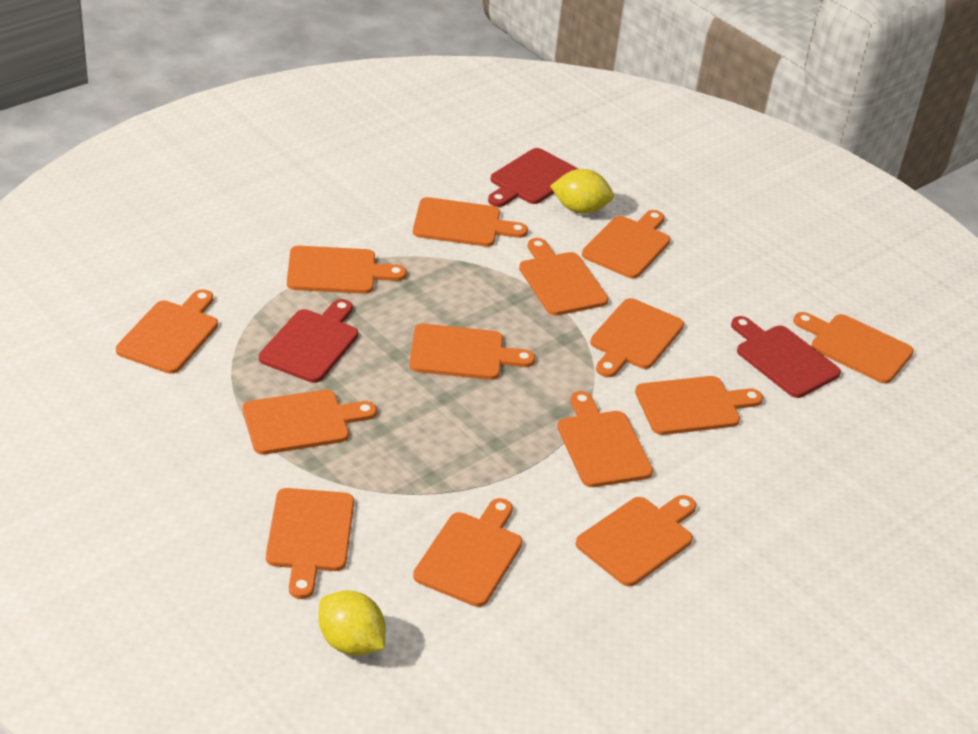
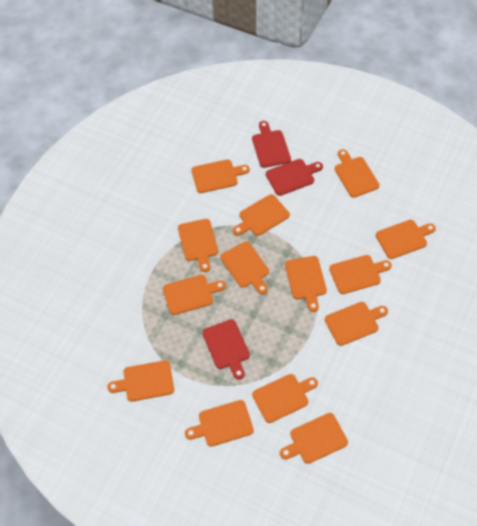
yellow lemon: [318,591,385,655] [550,169,614,214] = 2 -> none = 0

